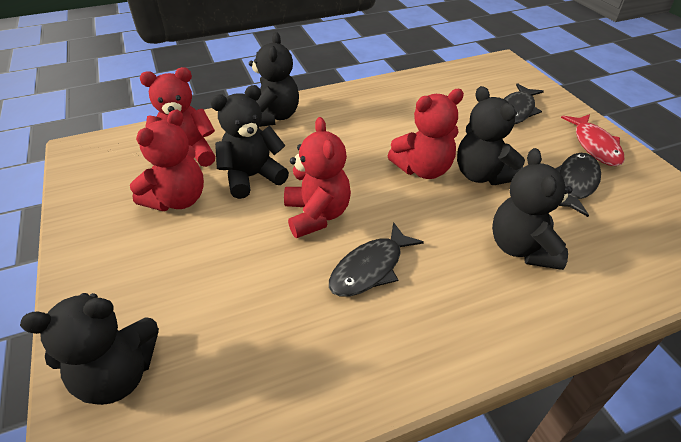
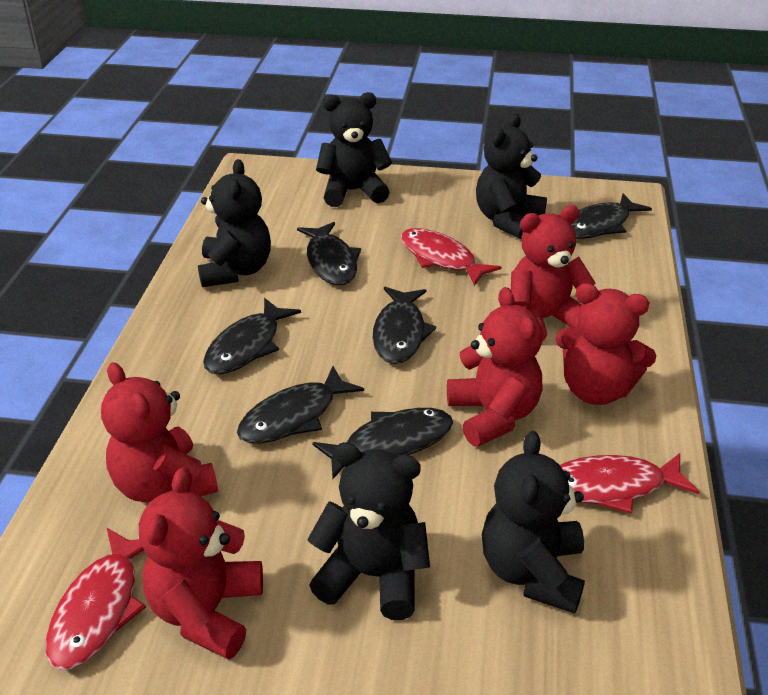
black fish: [329,222,424,297] [504,83,544,124] [555,153,601,217] = 3 -> [203,298,301,374] [237,366,364,444] [297,222,361,285] [313,408,453,479] [373,287,436,364] [571,193,652,239] = 6
red fish: [561,114,625,166] = 1 -> [46,528,146,670] [401,228,501,286] [560,453,700,514] = 3
red teddy bear: [130,109,204,211] [140,67,215,167] [284,117,351,238] [388,89,464,179] = 4 -> [101,362,218,503] [139,467,263,660] [447,287,543,447] [511,205,596,341] [555,283,656,405] = 5

